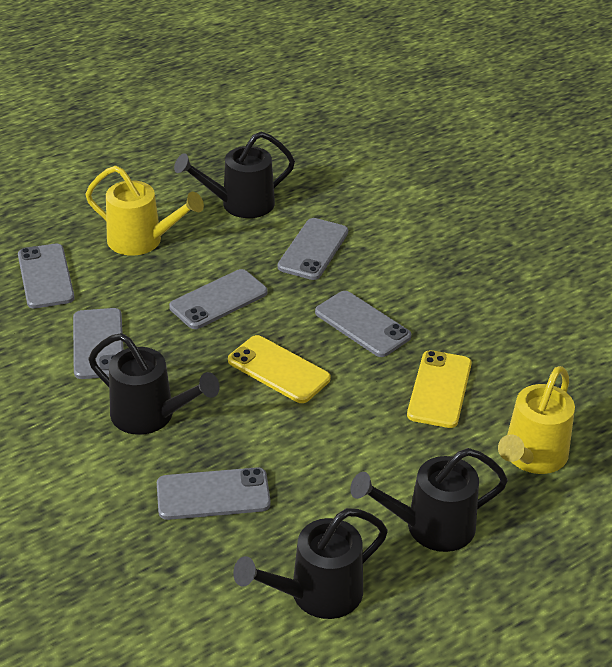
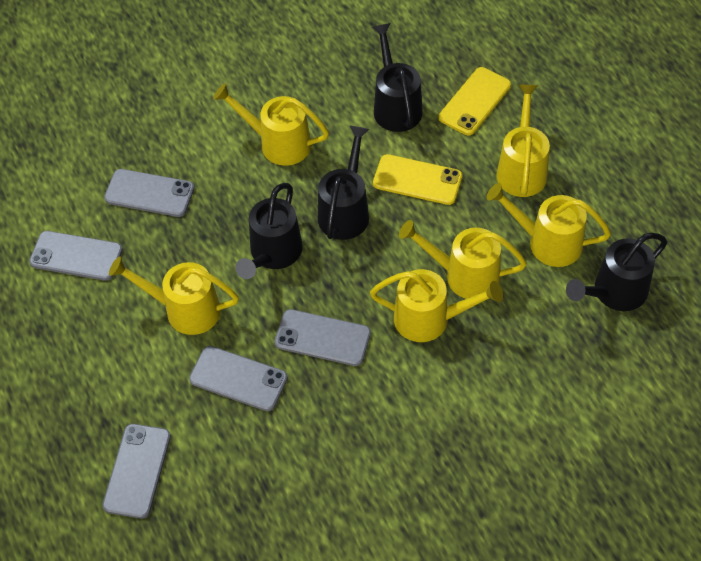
grey phone: [18,244,75,309] [73,308,123,379] [157,467,270,520] [169,269,267,329] [278,218,348,280] [315,291,411,357] = 6 -> [29,231,123,281] [102,424,171,518] [104,169,194,217] [189,346,288,411] [275,309,371,366] = 5
yellow watering can: [85,166,204,256] [498,366,575,474] = 2 -> [109,257,239,335] [213,83,329,166] [370,269,503,342] [399,220,527,299] [486,183,611,267] [496,84,550,197] = 6

